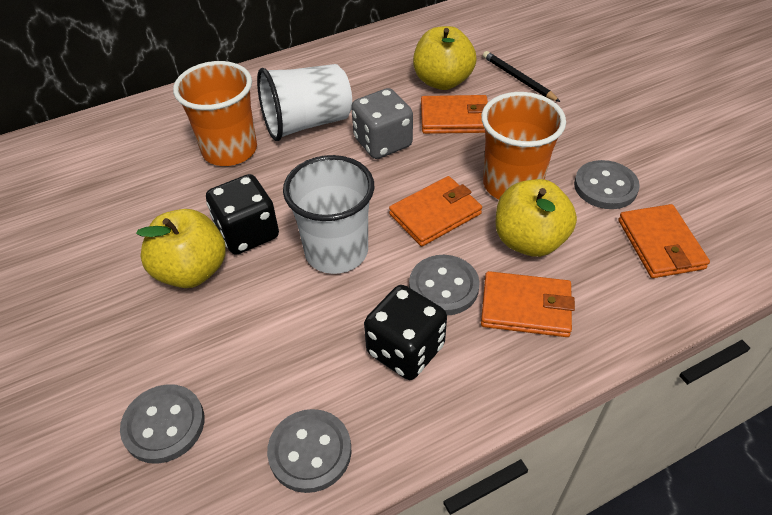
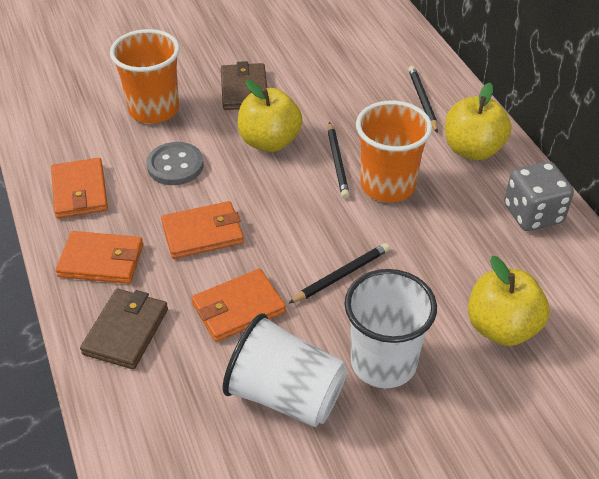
black dice: [206,174,279,255] [364,285,447,380] = 2 -> none = 0
black pencil: [483,51,560,102] = 1 -> [288,243,390,304] [328,122,350,199] [408,66,438,133] = 3
brown wallet: none = 0 -> [80,289,168,369] [221,61,267,110] = 2
grey button: [120,384,204,464] [267,409,351,493] [409,255,480,315] [574,160,640,209] = 4 -> [146,142,204,185] = 1

